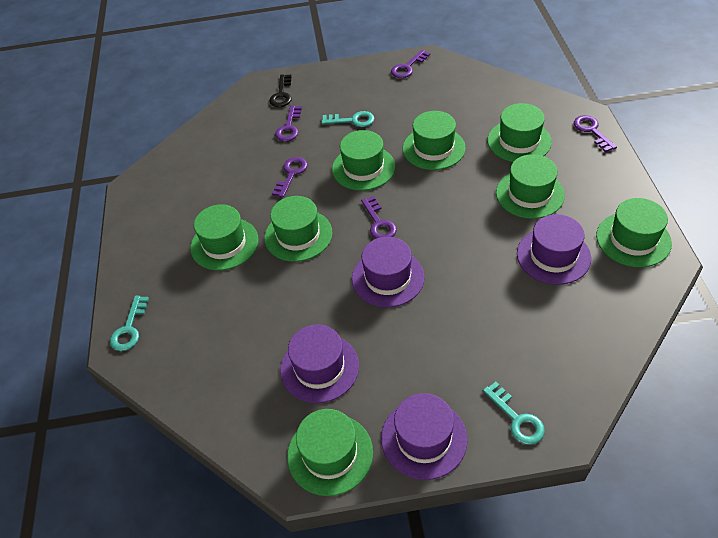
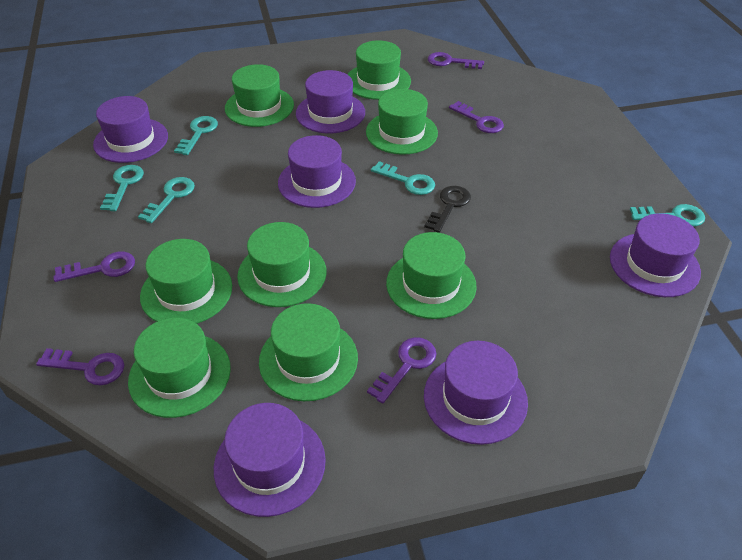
purple hat: [280,324,359,403] [352,237,425,308] [381,393,468,480] [517,214,591,285] = 4 -> [93,96,168,163] [214,403,326,517] [278,135,356,208] [296,70,365,133] [424,341,528,445] [610,213,701,297] = 6
turquoise key: [110,296,149,351] [321,111,374,127] [483,382,545,445] = 3 -> [100,165,144,211] [138,177,195,223] [174,116,218,155] [371,161,435,195] [630,204,705,227] = 5

